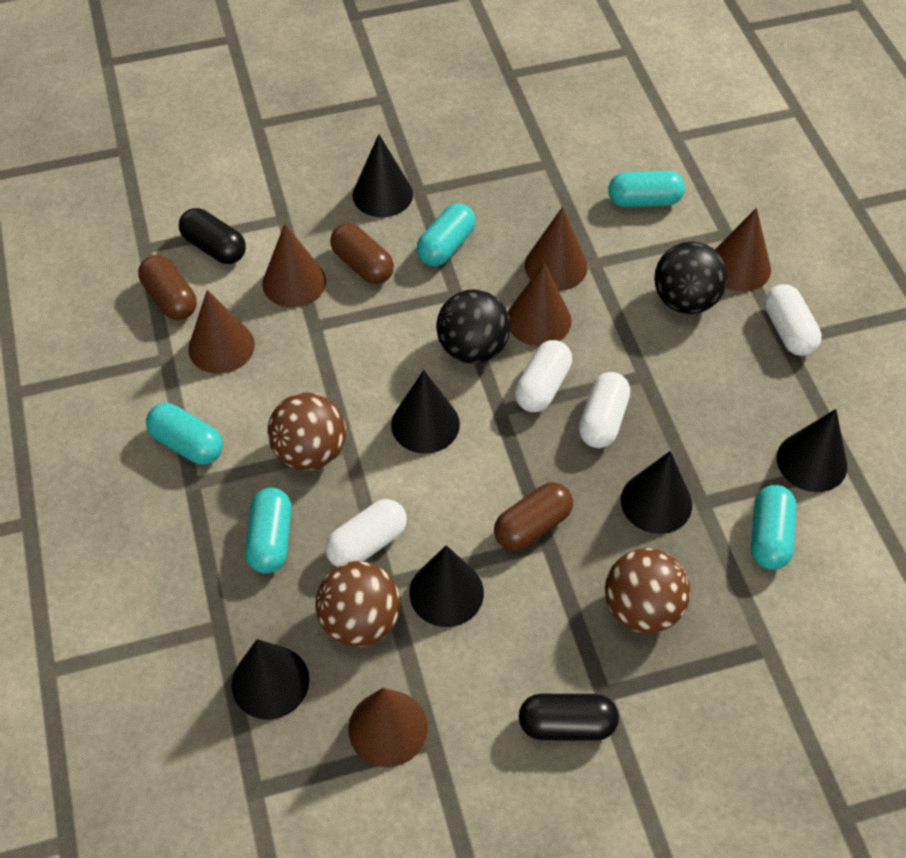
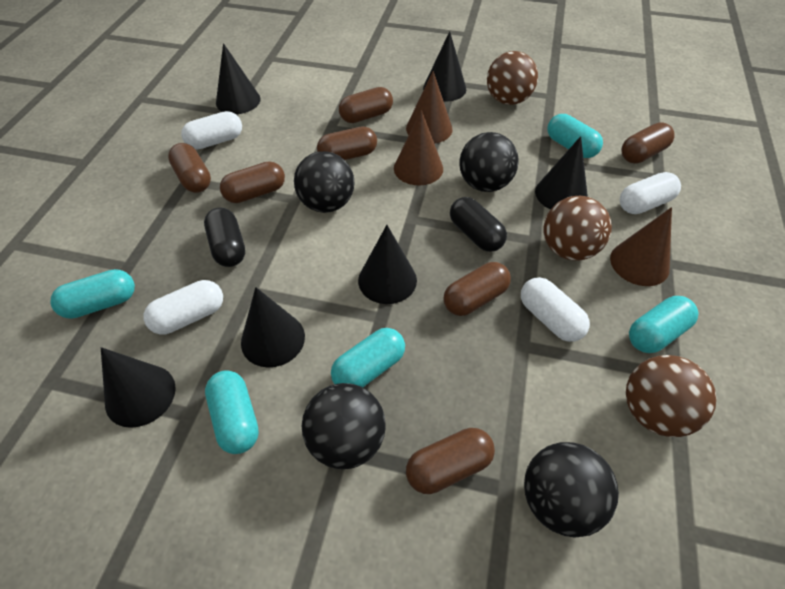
black ball: [436,290,510,364] [654,242,728,314] = 2 -> [294,151,354,213] [302,383,386,469] [459,132,519,192] [524,442,619,538] = 4
brown capsule: [138,255,197,320] [330,223,394,284] [494,482,573,551] = 3 -> [168,143,211,193] [220,161,285,203] [317,126,377,160] [339,87,393,123] [406,428,495,494] [443,262,511,316] [621,122,675,164] = 7
brown cone: [188,290,255,374] [262,224,326,307] [348,688,428,767] [508,262,572,346] [525,207,588,291] [715,208,771,292] = 6 -> [394,110,443,186] [406,71,453,144] [610,207,672,286] = 3

